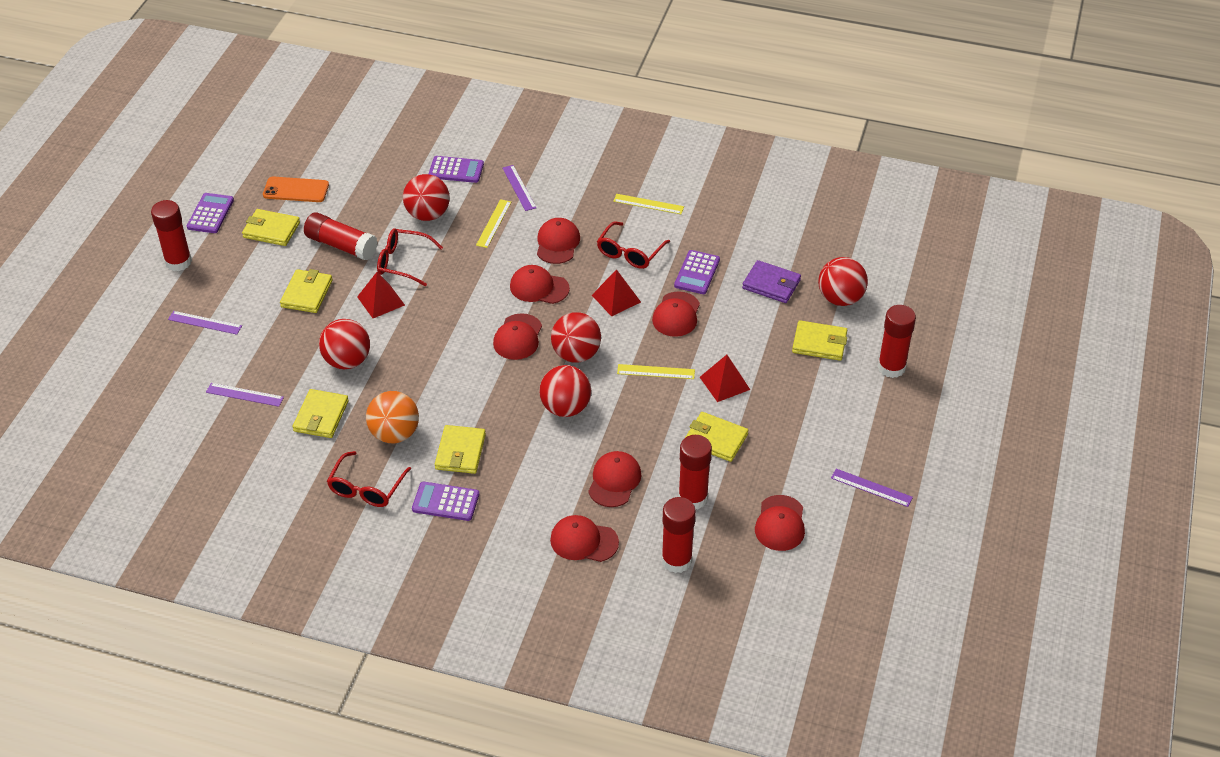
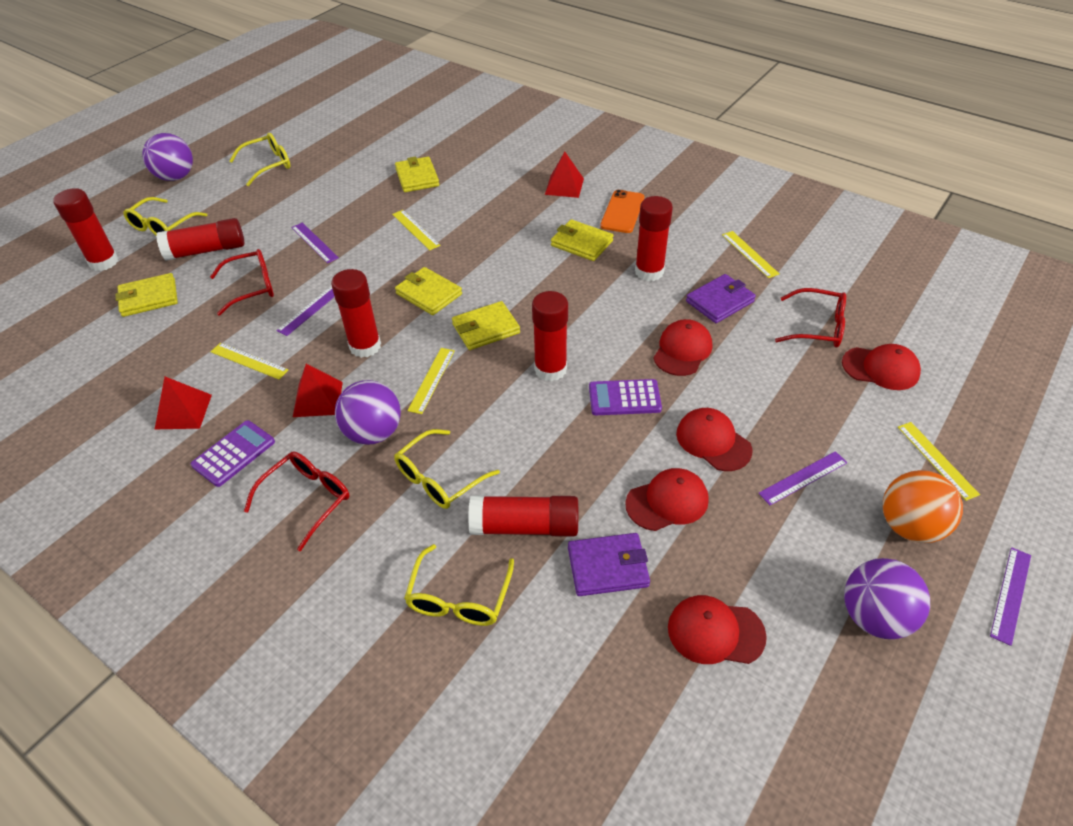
purple ball: none = 0 -> [142,133,193,181] [335,380,401,445] [844,558,930,639] = 3
purple calculator: [187,193,234,233] [412,482,479,521] [429,156,484,183] [674,250,720,294] = 4 -> [191,420,275,487] [589,379,662,415] = 2
purple wallet: [742,260,801,303] = 1 -> [568,533,650,596] [686,274,756,323] = 2
red ball: [319,319,370,369] [403,174,450,221] [539,365,591,417] [551,312,601,363] [818,257,868,306] = 5 -> none = 0
red cap: [493,313,542,360] [510,265,570,304] [537,218,580,264] [550,515,619,562] [588,451,641,507] [652,291,700,337] [755,495,805,551] = 7 -> [625,468,709,531] [653,319,712,376] [668,595,767,664] [676,408,752,471] [842,344,921,390] = 5
red glue stick: [151,200,192,271] [304,212,378,260] [662,497,696,573] [678,435,712,509] [878,305,916,378] = 5 -> [53,188,118,271] [156,218,244,261] [331,269,381,358] [468,495,578,537] [532,291,568,382] [635,196,673,281] = 6
yellow glasses: none = 0 -> [123,197,207,236] [229,133,291,186] [394,429,500,509] [404,544,514,626] = 4
yellow ruler: [476,199,511,248] [613,194,684,214] [617,364,695,379] = 3 -> [211,343,288,380] [392,210,441,250] [407,348,455,414] [722,231,779,278] [898,422,980,501] = 5
yellow wallet: [242,209,300,246] [280,269,333,313] [293,389,349,438] [435,425,486,474] [685,412,748,462] [792,320,847,361] = 6 -> [115,273,178,317] [395,157,439,192] [395,267,462,315] [452,301,520,350] [551,219,614,261] = 5

